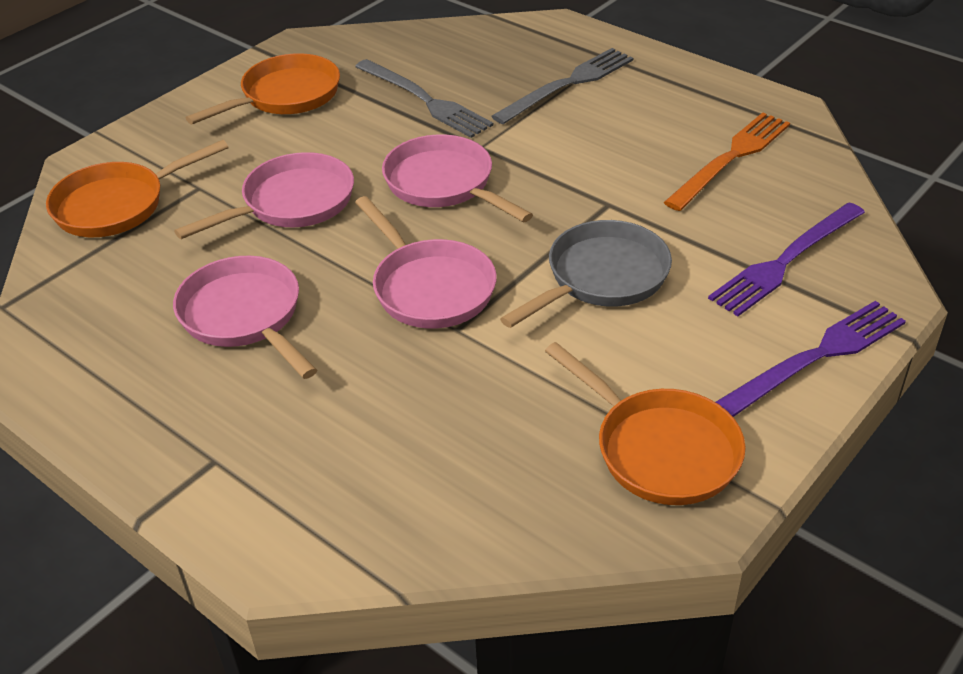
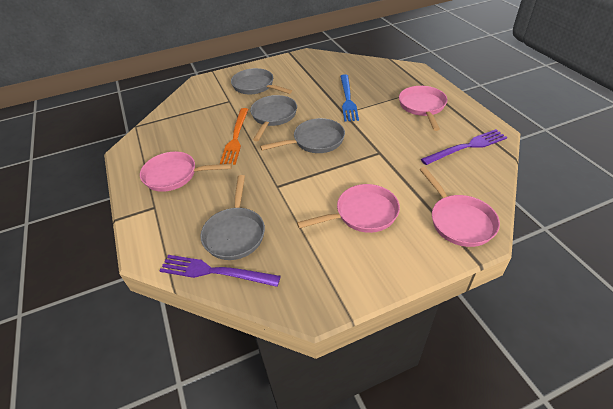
blue fork: none = 0 -> [340,74,359,122] = 1
grey fork: [355,59,493,138] [491,48,633,124] = 2 -> none = 0
grey pan: [500,220,672,328] = 1 -> [200,175,265,260] [231,68,292,94] [250,95,297,141] [260,118,345,153] = 4
orange pan: [46,140,228,237] [186,53,340,124] [545,342,746,505] = 3 -> none = 0

